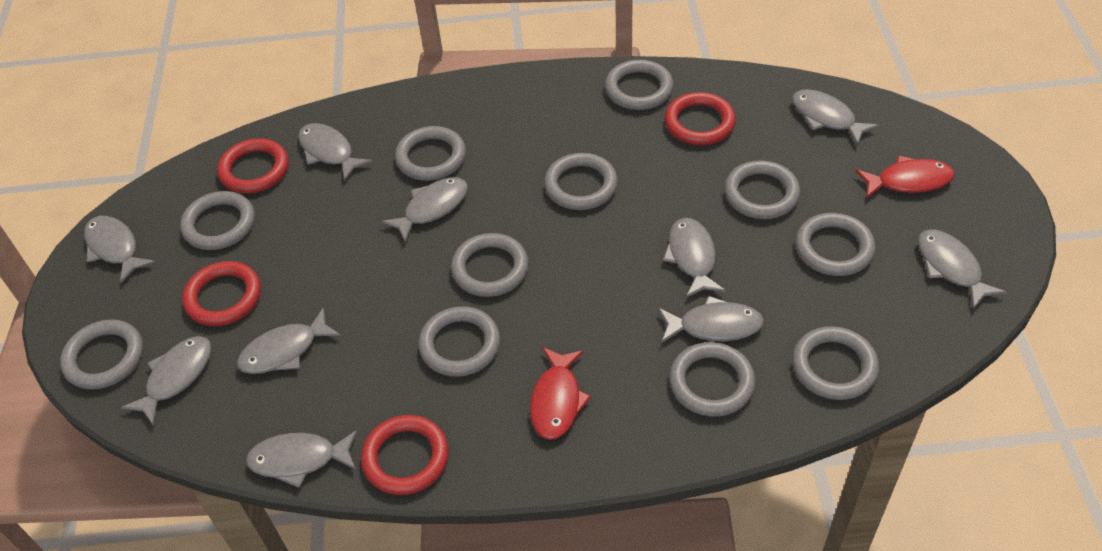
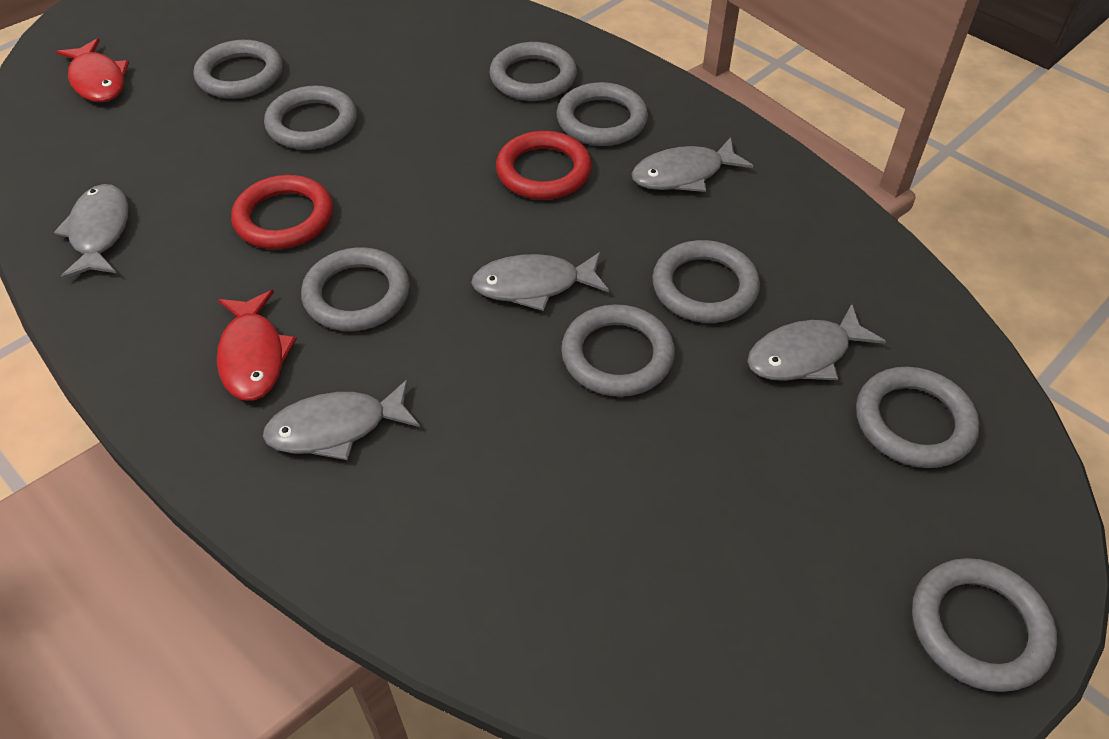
grey fish: [84,216,155,283] [121,336,211,426] [237,307,341,374] [246,430,358,488] [298,123,372,181] [381,177,468,243] [658,296,764,343] [663,218,726,298] [792,89,879,146] [918,229,1006,309] = 10 -> [54,184,128,279] [263,379,420,460] [471,252,609,311] [631,137,753,192] [747,304,886,381] = 5
grey ring: [60,319,143,390] [180,191,255,250] [395,126,466,181] [418,306,500,377] [451,233,529,297] [544,153,618,210] [605,60,674,110] [669,342,755,417] [724,160,800,219] [792,326,879,400] [795,213,875,276] = 11 -> [194,40,283,99] [264,86,357,150] [301,247,410,331] [490,42,577,101] [556,82,648,146] [561,304,675,397] [652,240,760,323] [856,367,979,468] [912,558,1057,692] = 9
red ring: [182,261,261,326] [217,139,289,193] [361,415,449,495] [664,92,736,145] = 4 -> [231,175,333,249] [496,131,592,200] = 2

